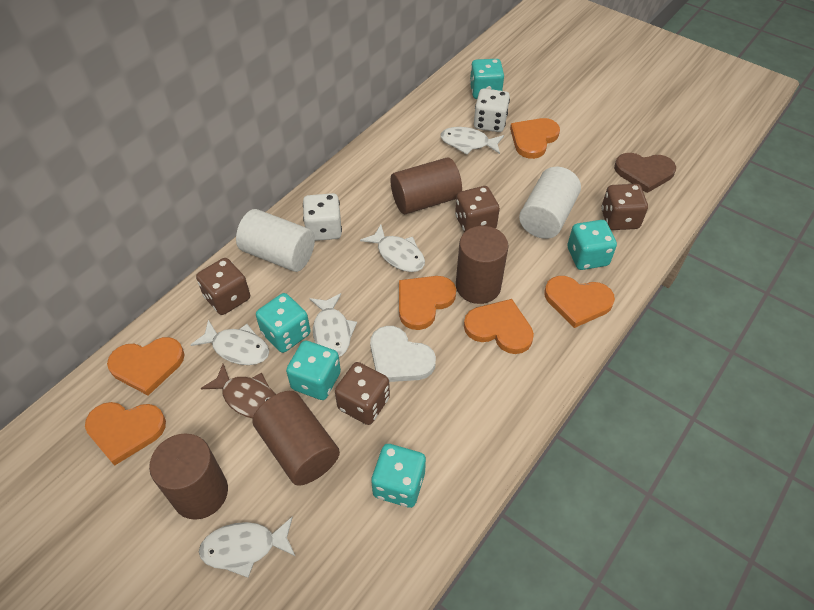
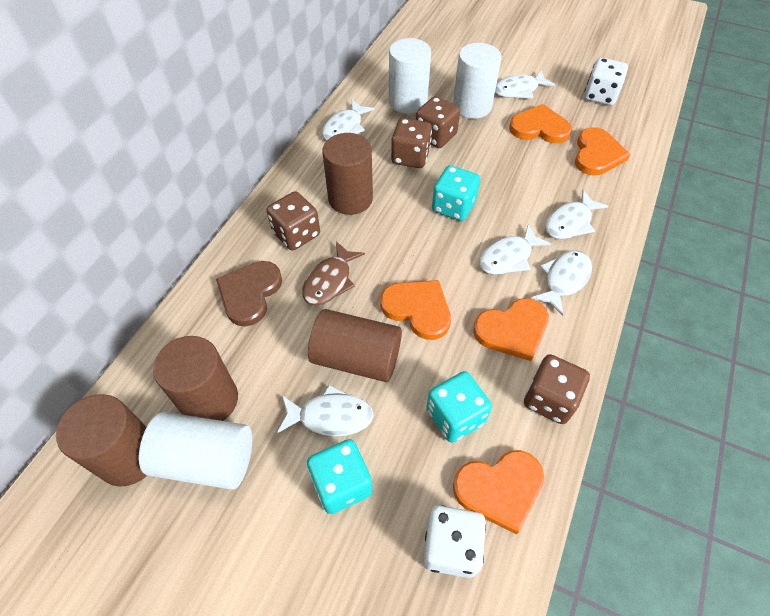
orange heart: [85,402,166,466] [107,337,185,396] [399,276,456,330] [464,299,534,354] [510,118,560,159] [544,276,615,328] = 6 -> [380,280,451,340] [453,450,544,534] [473,298,549,361] [509,104,572,143] [575,127,631,176] = 5
turquoise dice: [256,293,310,353] [286,341,341,400] [371,444,426,508] [470,59,504,99] [568,220,617,270] = 5 -> [307,439,372,514] [426,371,492,443] [432,165,480,221] = 3
white cylinder: [236,209,315,272] [519,167,581,239] = 2 -> [139,412,252,490] [389,38,431,114] [453,43,501,119] = 3
white fish: [191,320,269,365] [199,517,295,578] [310,293,357,357] [360,225,425,272] [440,127,504,155] = 5 -> [277,385,374,436] [322,100,375,140] [479,224,551,275] [495,70,556,98] [531,250,592,316] [545,190,609,239] = 6
white heart: [370,326,436,382] = 1 -> none = 0

